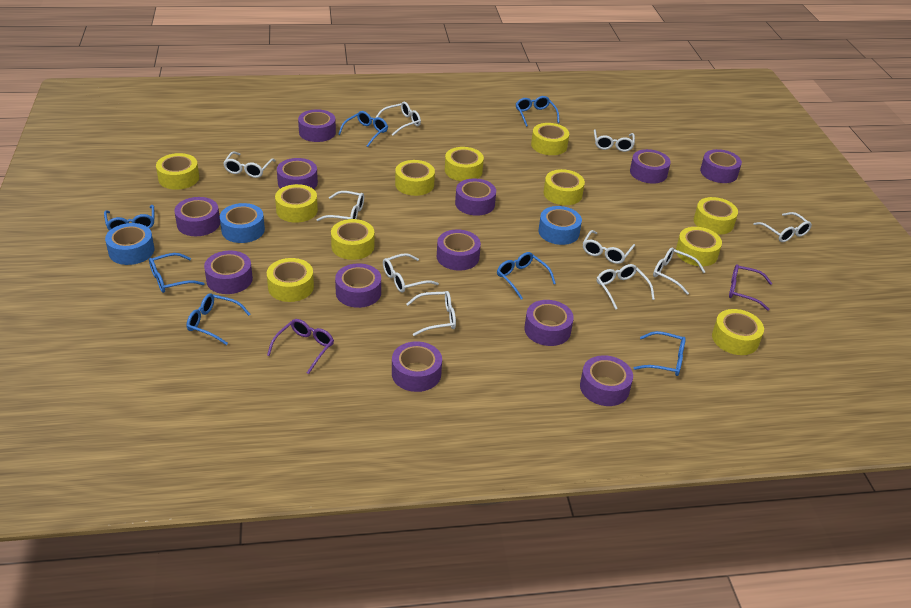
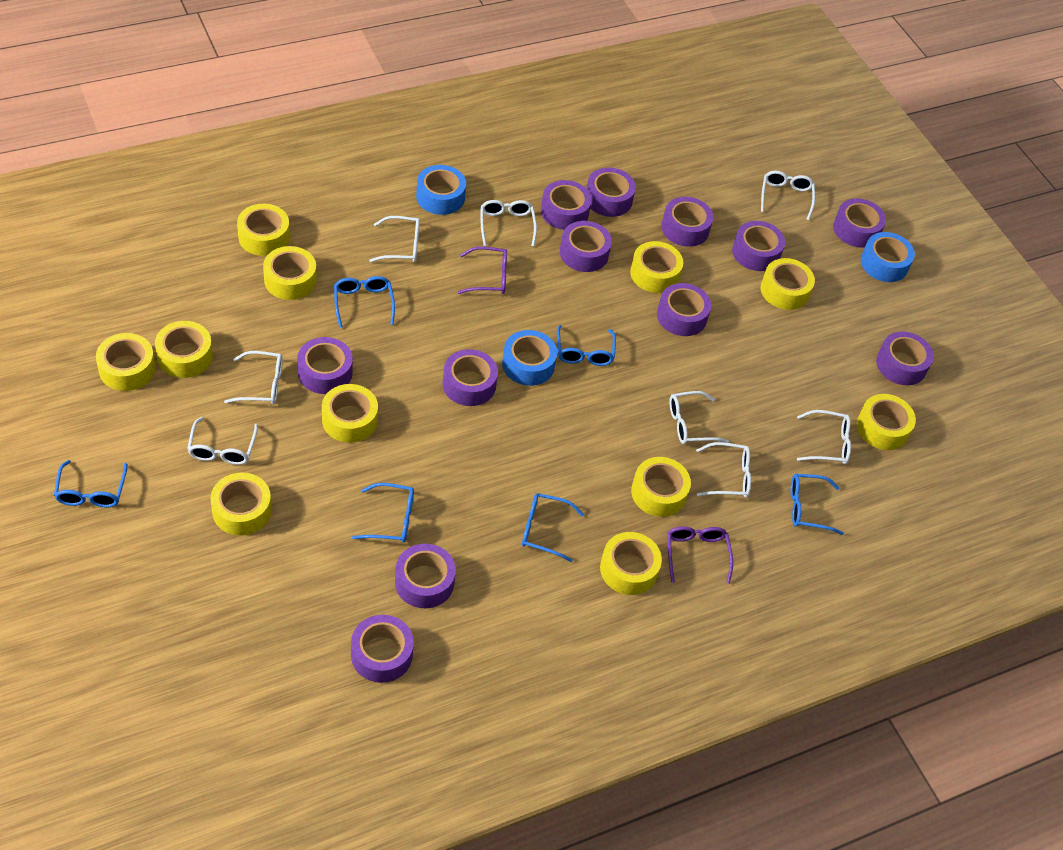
blue glasses: [104,205,154,231] [149,253,205,293] [187,293,250,345] [338,111,388,147] [497,252,556,299] [516,96,559,127] [634,331,686,376] = 7 -> [54,460,128,507] [334,276,395,328] [352,483,414,543] [522,493,584,562] [557,325,616,366] [791,474,844,535] = 6
white glasses: [223,151,276,178] [317,191,364,221] [375,102,421,136] [383,253,439,293] [406,291,456,336] [583,230,635,264] [594,129,635,152] [597,264,655,310] [653,247,705,295] [754,212,812,242] = 10 -> [187,417,258,465] [224,351,283,404] [369,216,420,262] [481,200,537,246] [669,391,729,444] [696,442,751,498] [761,171,815,221] [797,410,851,464] = 8

